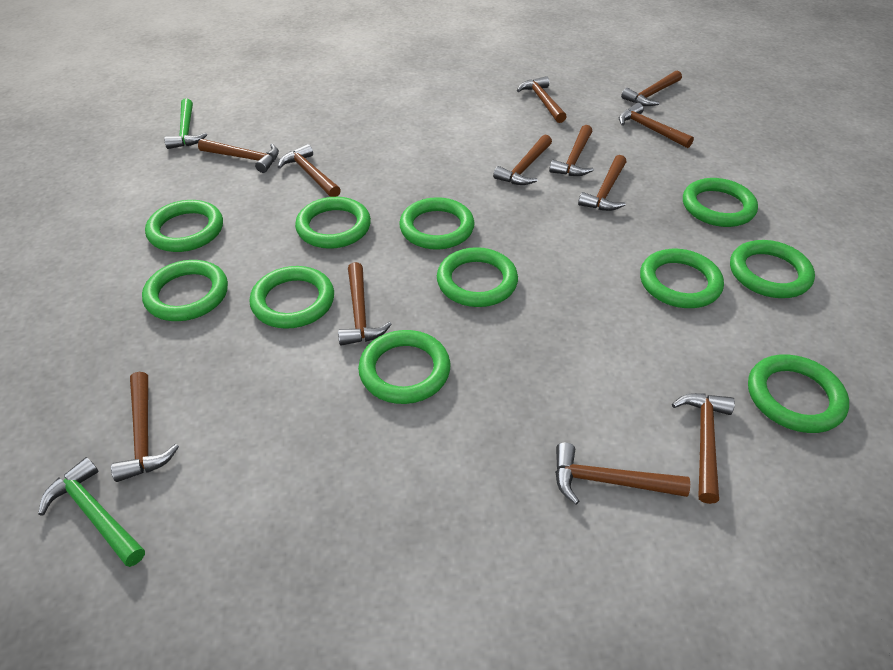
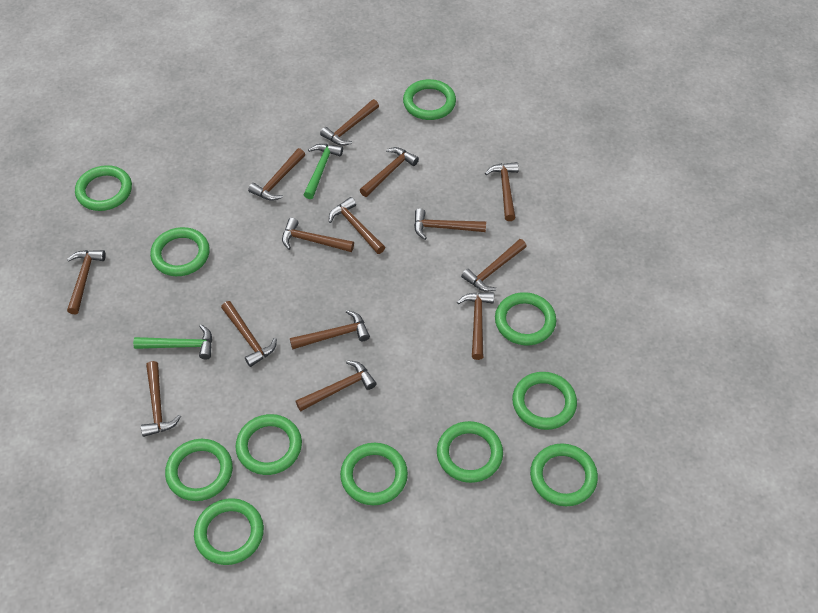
brown hammer: [111,372,179,482] [198,139,279,173] [278,144,341,197] [338,262,392,346] [493,134,552,185] [517,76,567,123] [549,125,594,176] [555,442,690,504] [578,155,627,211] [619,103,694,148] [621,70,682,106] [672,393,735,504] = 12 -> [67,250,106,314] [141,361,181,437] [221,301,277,367] [248,148,305,201] [282,218,354,252] [290,310,370,349] [295,360,377,411] [320,99,379,146] [329,197,385,254] [360,147,419,197] [414,208,486,240] [457,292,494,360] [461,239,527,292] [485,162,519,221] = 14

